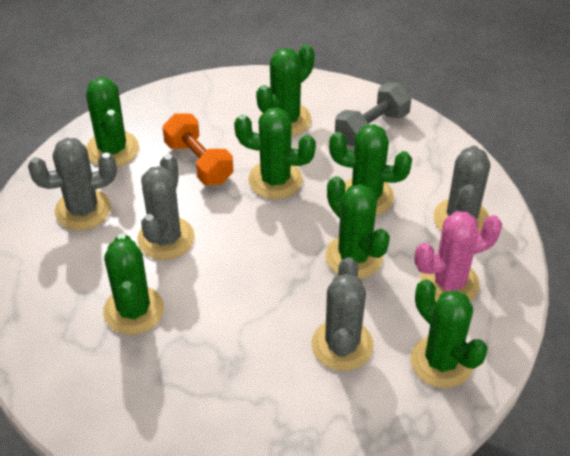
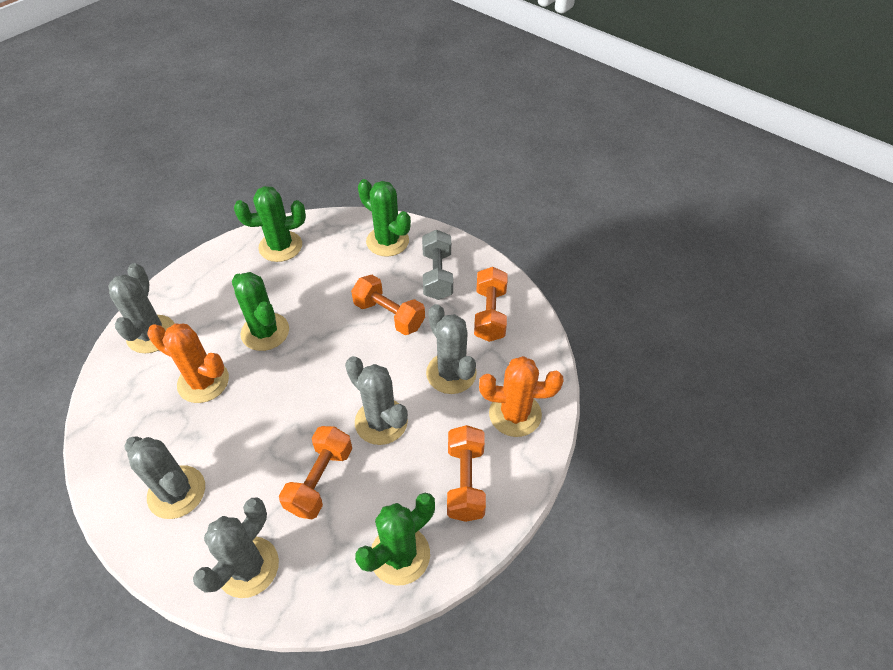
green cactus: [86,78,139,167] [103,233,164,335] [234,107,316,199] [256,45,315,137] [325,176,390,279] [329,124,412,216] [411,279,488,388] = 7 -> [232,272,289,351] [234,186,306,262] [355,493,435,586] [358,179,411,257] = 4
grey cactus: [28,138,117,230] [137,154,195,260] [311,257,374,371] [434,146,490,233] = 4 -> [108,263,175,353] [124,436,205,519] [193,497,279,598] [345,356,408,445] [426,304,477,394] = 5
orange cactus: none = 0 -> [147,324,229,403] [479,356,563,437] = 2
orange dumbbell: [162,113,233,185] = 1 -> [279,426,352,519] [351,275,425,335] [447,425,486,522] [474,267,508,342] = 4
pink cactus: [414,211,502,301] = 1 -> none = 0

